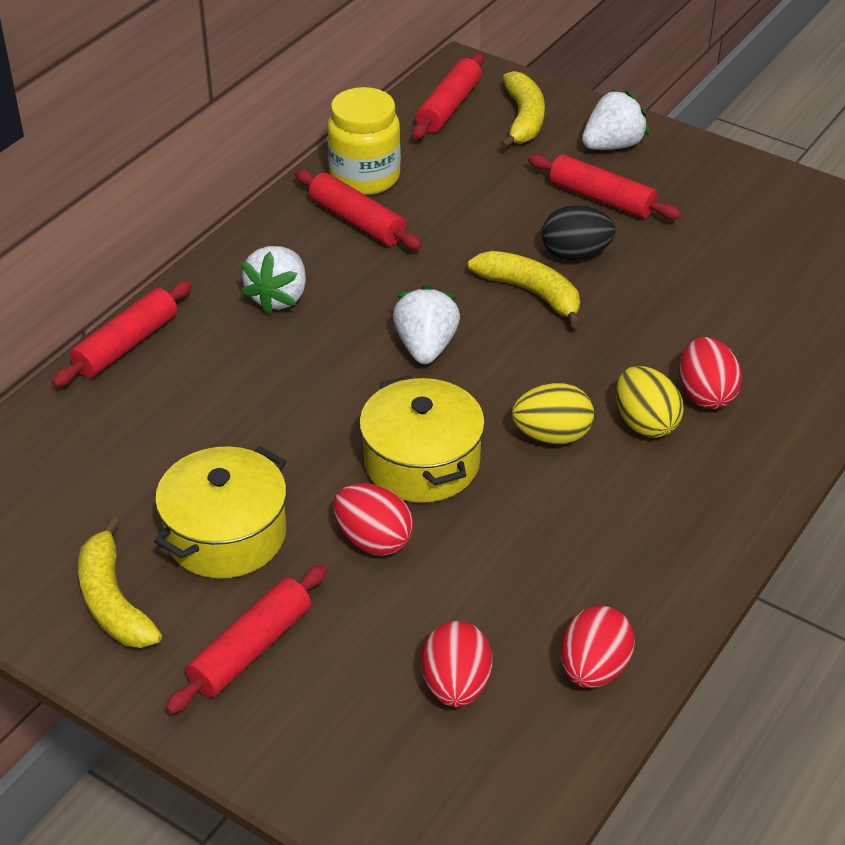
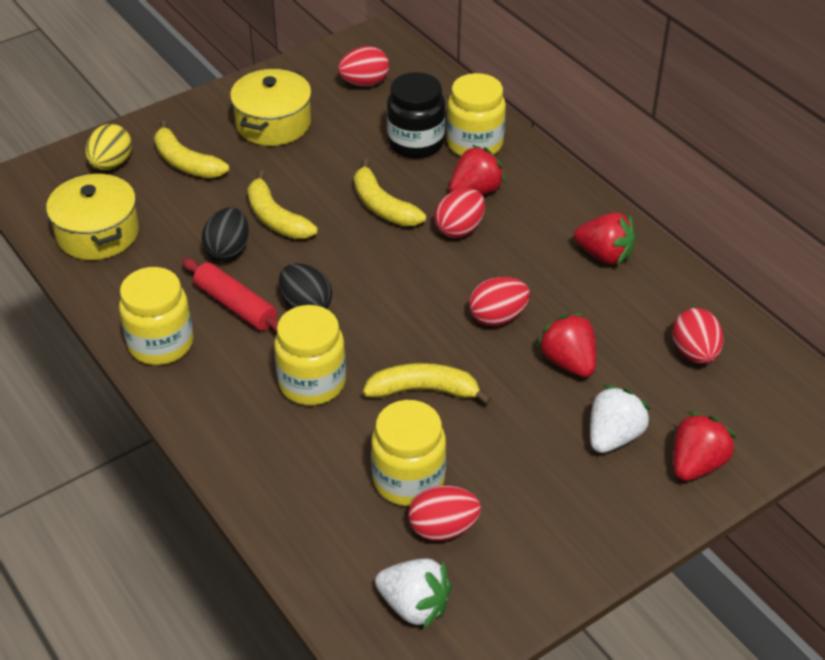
black egg: [542,205,616,261] = 1 -> [202,208,249,261] [279,263,332,309] = 2
black jar: none = 0 -> [387,72,445,159] = 1
red egg: [333,484,414,556] [421,621,492,707] [561,606,635,688] [679,337,742,409] = 4 -> [338,46,389,87] [408,485,481,541] [434,188,485,238] [469,277,530,326] [672,308,724,364] = 5
red rolling pin: [52,281,192,387] [166,564,327,714] [295,170,422,250] [412,53,484,139] [528,154,681,219] = 5 -> [182,258,279,333] = 1
red strawberry: none = 0 -> [449,145,506,195] [537,313,596,377] [574,212,635,265] [674,411,737,481] = 4
white strawberry: [240,246,306,314] [393,285,460,364] [582,89,649,150] = 3 -> [375,558,452,629] [590,385,650,453] = 2
yellow banana: [78,517,162,648] [468,251,581,328] [500,71,545,149] = 3 -> [154,120,229,178] [247,170,318,239] [354,159,426,226] [363,363,492,404] = 4
yellow egg: [512,383,594,444] [616,366,684,437] = 2 -> [85,124,132,170] = 1
yellow jar: [327,87,401,195] = 1 -> [119,267,193,365] [274,305,346,405] [371,400,446,506] [447,73,506,156] = 4

